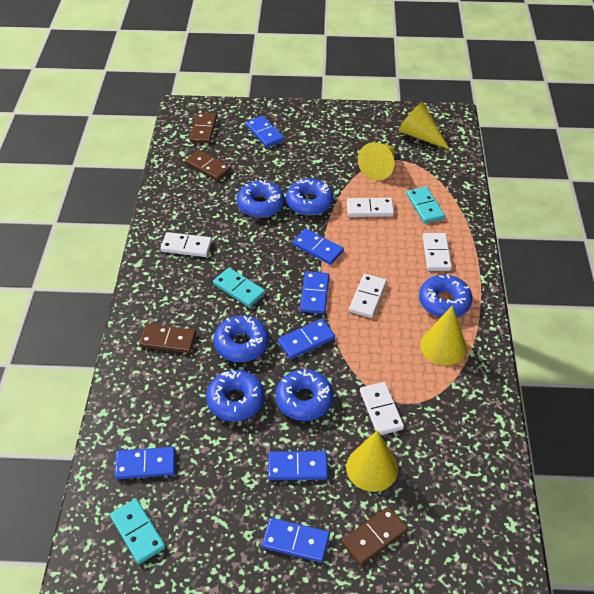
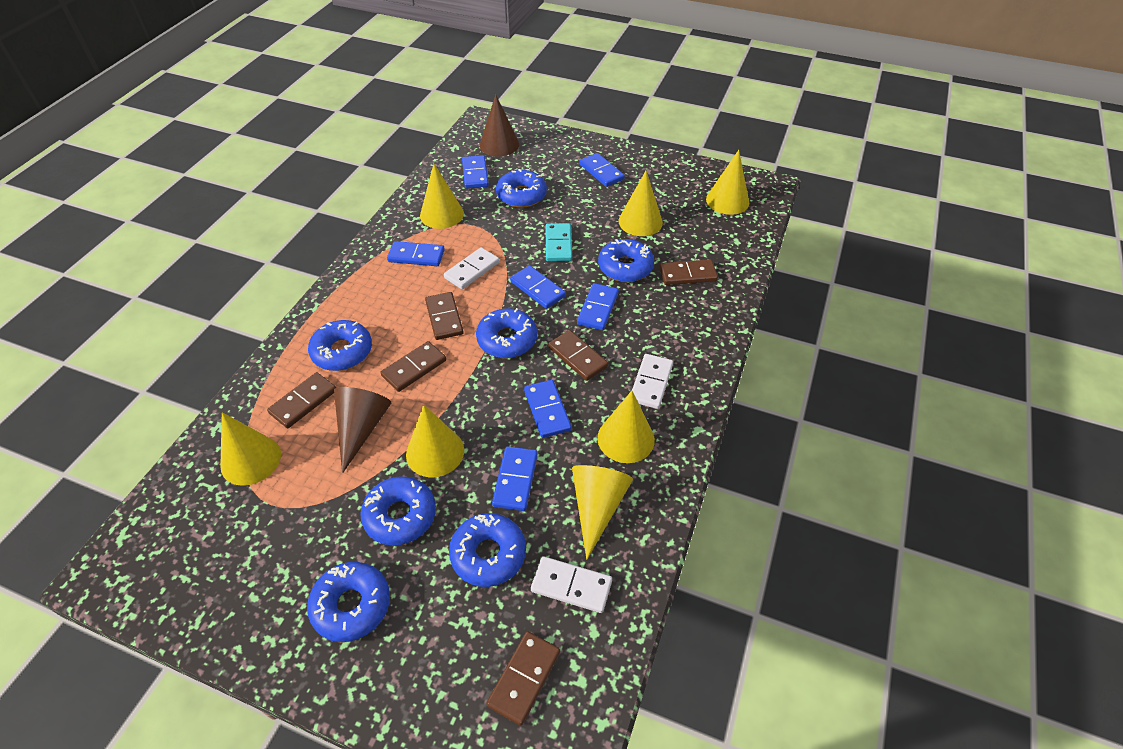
blue donut: [206,370,265,421] [214,315,269,362] [237,180,284,218] [275,369,334,421] [286,179,333,215] [419,274,473,317] = 6 -> [307,562,390,642] [308,320,372,371] [360,476,436,545] [449,513,526,587] [476,308,537,358] [496,169,547,208] [598,239,654,282] = 7
brown cone: none = 0 -> [334,387,391,473] [480,94,519,156] = 2
brown domino: [139,324,196,353] [185,150,231,181] [190,113,217,143] [341,506,408,566] = 4 -> [267,372,336,428] [381,341,446,392] [425,292,464,340] [486,631,560,726] [548,330,608,381] [660,259,718,285] = 6
turquoise domino: [110,499,166,564] [213,268,265,308] [406,186,445,224] = 3 -> [546,223,572,261] = 1
white domino: [160,232,212,257] [347,198,394,217] [349,274,387,318] [360,382,404,435] [423,233,452,271] = 5 -> [444,247,499,289] [531,556,612,613] [632,354,673,409] = 3
yellow cone: [346,430,398,492] [358,142,395,181] [399,102,450,150] [420,305,467,365] = 4 -> [220,412,281,486] [406,404,464,477] [420,164,464,229] [572,465,633,560] [597,391,655,463] [619,171,663,236] [706,150,749,215] = 7

